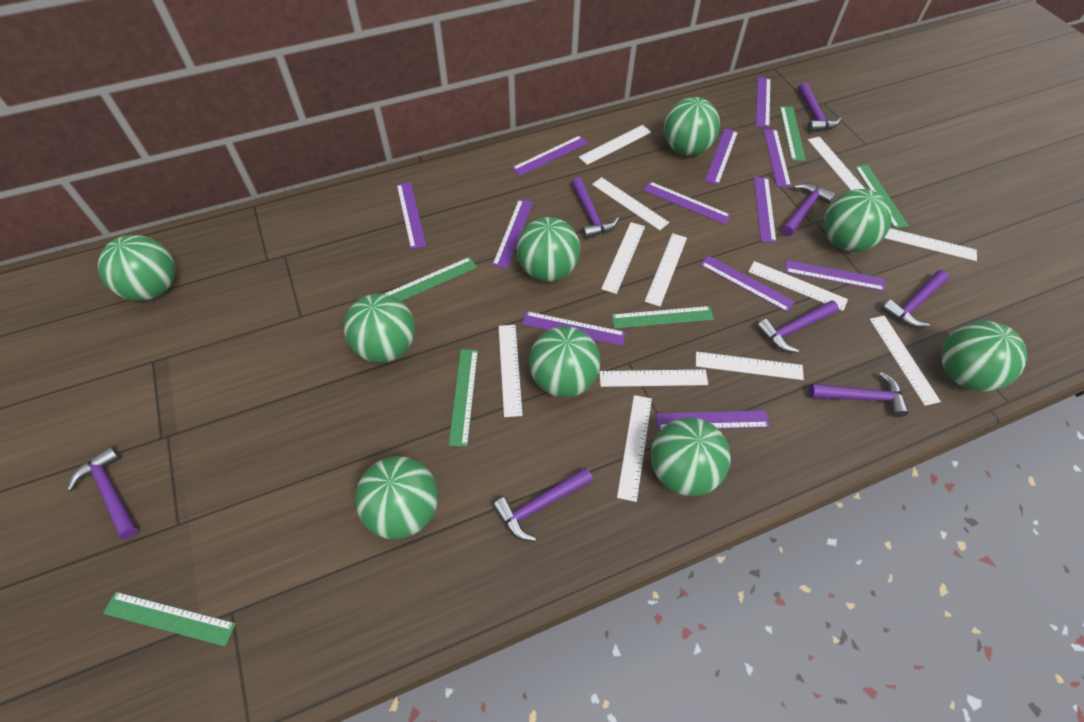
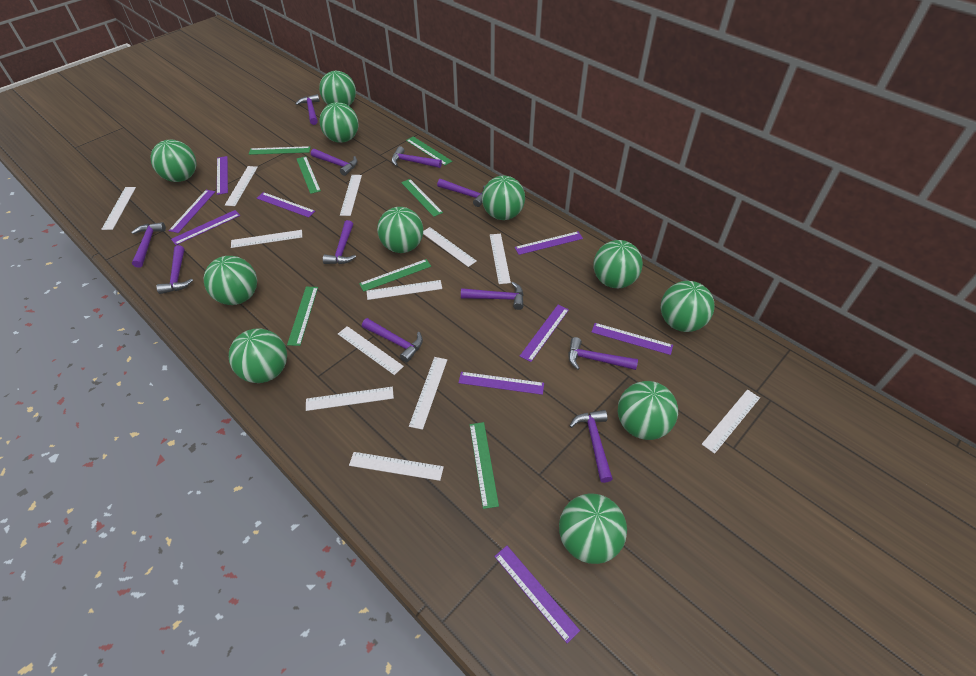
green ball: [98,235,175,301] [344,293,415,363] [355,456,438,539] [517,217,580,282] [529,326,600,398] [651,417,731,496] [664,97,720,155] [824,189,892,252] [941,321,1027,391] = 9 -> [151,140,196,182] [204,256,257,305] [229,328,287,383] [319,71,356,106] [320,102,359,143] [377,207,423,253] [482,176,525,220] [559,493,627,564] [594,240,643,288] [618,381,678,440] [661,281,714,332] = 11
green ruler: [103,592,236,646] [385,257,477,301] [449,349,478,447] [611,306,714,329] [780,106,806,161] [855,165,909,229] = 6 -> [249,146,310,155] [287,287,318,346] [297,156,321,194] [359,259,431,292] [401,179,443,217] [406,136,452,165] [470,422,499,509] = 7
purple hammer: [67,446,138,540] [493,467,593,542] [571,177,619,239] [756,300,839,353] [782,183,835,236] [798,82,841,132] [809,372,909,417] [881,270,949,328] = 8 -> [131,222,166,268] [156,245,193,294] [295,94,320,125] [311,149,357,176] [323,220,356,264] [362,318,423,362] [391,146,442,168] [437,179,485,207] [461,282,523,310] [569,337,638,370] [570,410,613,483] = 11
purple ruler: [397,182,426,249] [492,199,533,269] [512,136,588,176] [522,311,626,346] [644,182,731,224] [656,410,770,430] [700,255,795,312] [705,128,738,185] [754,177,776,243] [756,77,771,128] [763,129,791,187] [785,260,885,291] = 12 -> [169,190,215,233] [171,210,240,245] [217,156,228,195] [257,192,315,218] [458,372,544,395] [494,546,580,643] [515,231,583,255] [519,305,569,362] [592,323,673,355] = 9

